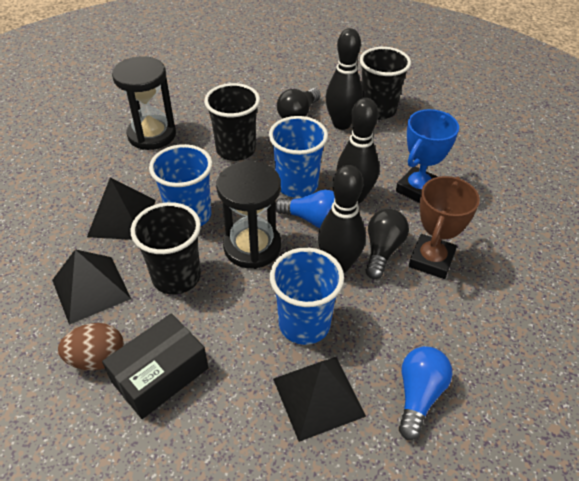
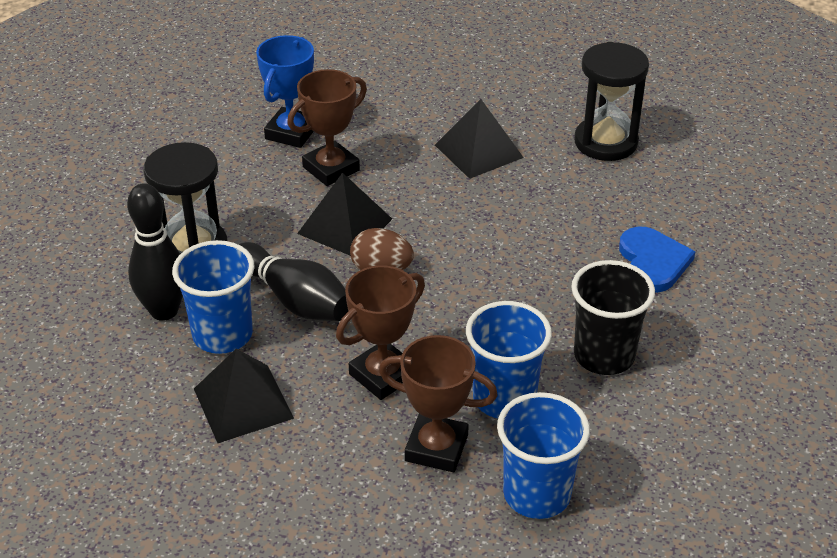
black bowling pin: [318,165,366,273] [326,28,363,130] [336,98,379,204] = 3 -> [127,183,183,321] [239,242,348,321] = 2
black box: [102,313,208,419] = 1 -> none = 0
black cup: [131,202,201,295] [204,83,260,161] [360,47,411,120] = 3 -> [571,260,655,375] = 1
black light bulb: [277,88,321,118] [366,209,409,279] = 2 -> none = 0
blue heart: none = 0 -> [619,226,696,293] = 1
blue light bulb: [275,190,335,228] [399,346,452,440] = 2 -> none = 0
brown trophy: [408,176,480,279] = 1 -> [287,69,367,186] [336,265,425,400] [379,335,498,472] = 3

